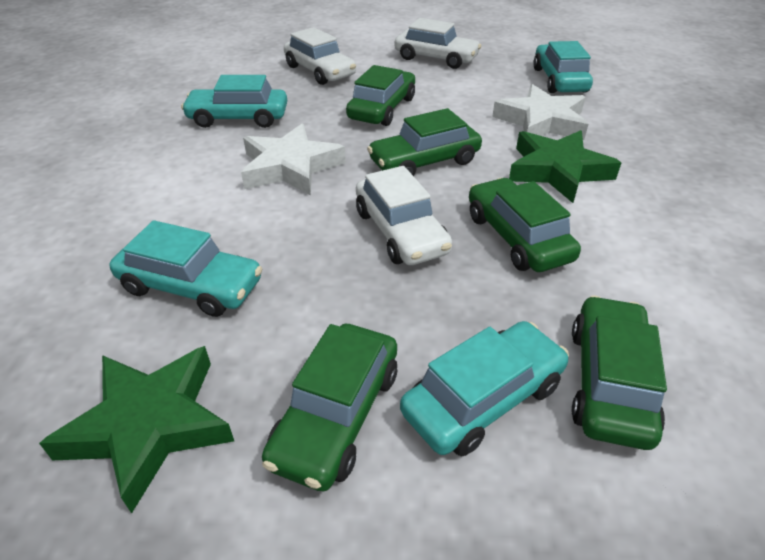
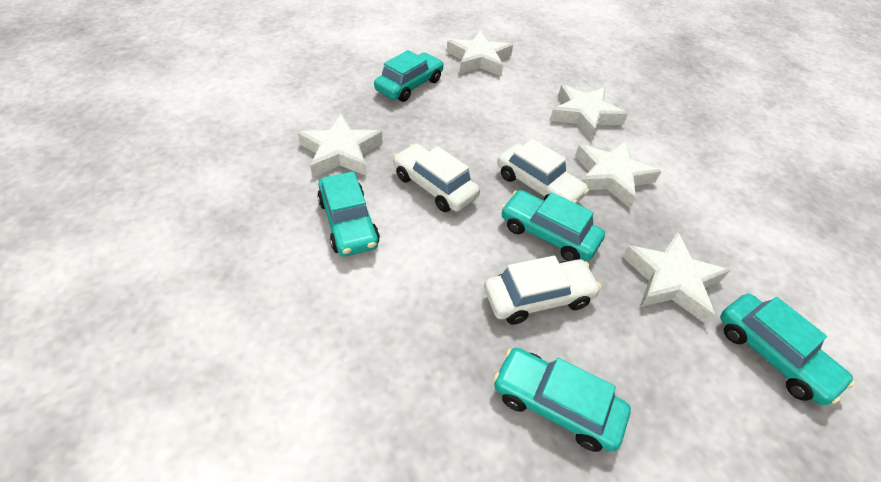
green car: [262,324,397,492] [346,65,415,126] [367,108,482,176] [469,178,581,272] [572,296,667,450] = 5 -> none = 0
green star: [39,346,234,513] [509,130,621,203] = 2 -> none = 0
turquoise car: [110,220,262,317] [181,75,287,128] [400,321,569,456] [533,41,593,93] = 4 -> [317,172,380,256] [374,50,444,102] [493,348,631,452] [501,190,605,261] [720,294,855,405] = 5
white star: [241,124,346,196] [492,84,588,140] = 2 -> [297,114,383,177] [447,31,513,76] [550,85,628,140] [575,141,661,208] [622,232,730,324] = 5

